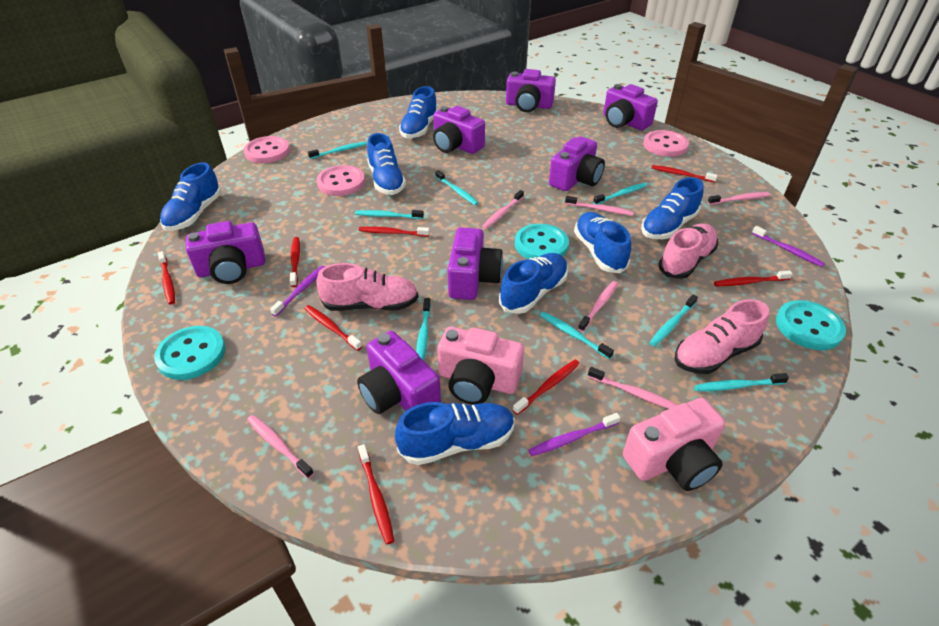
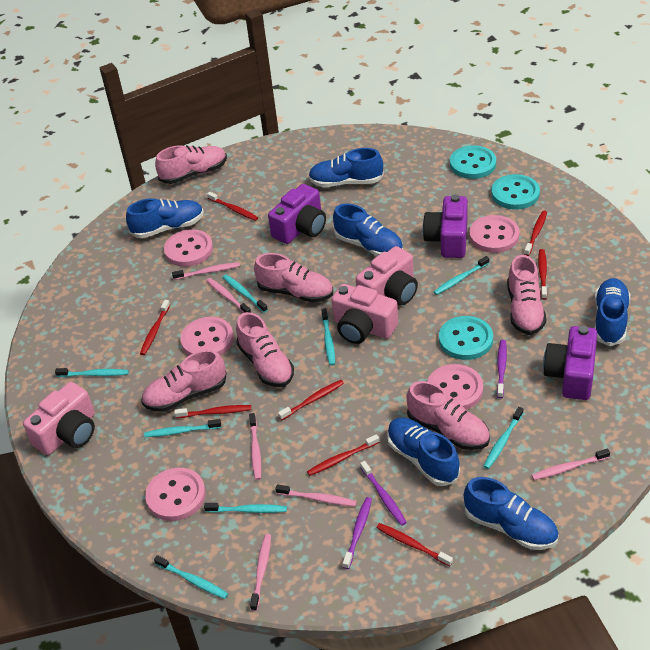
blue shoe: [160,163,222,231] [367,133,406,195] [395,402,515,465] [399,86,438,138] [499,253,568,314] [574,212,631,273] [641,177,704,239] = 7 -> [126,198,204,238] [308,148,384,187] [333,203,403,256] [387,418,460,486] [464,477,559,550] [595,278,630,346] = 6
pink button: [243,136,290,163] [317,165,365,196] [643,130,689,157] = 3 -> [145,468,206,521] [164,229,213,267] [181,317,234,356] [427,364,483,410] [469,215,520,253] = 5
pink camera: [437,327,524,405] [623,398,725,491] = 2 -> [23,382,95,455] [332,284,398,344] [356,246,418,305] = 3
pink shoe: [317,263,418,311] [658,223,718,279] [675,299,769,374] = 3 -> [141,350,226,412] [155,145,227,184] [236,312,294,387] [254,253,333,303] [406,381,490,450] [507,255,546,335] = 6
purple camera: [186,221,265,284] [357,331,441,414] [433,106,485,154] [448,227,503,300] [506,69,556,112] [549,136,605,191] [603,84,658,130] = 7 -> [268,184,326,244] [423,194,468,258] [543,326,597,400] = 3

